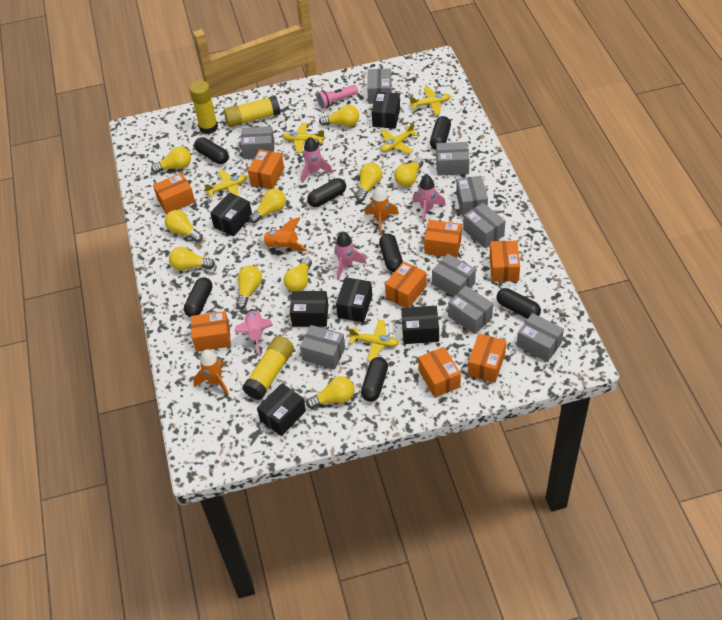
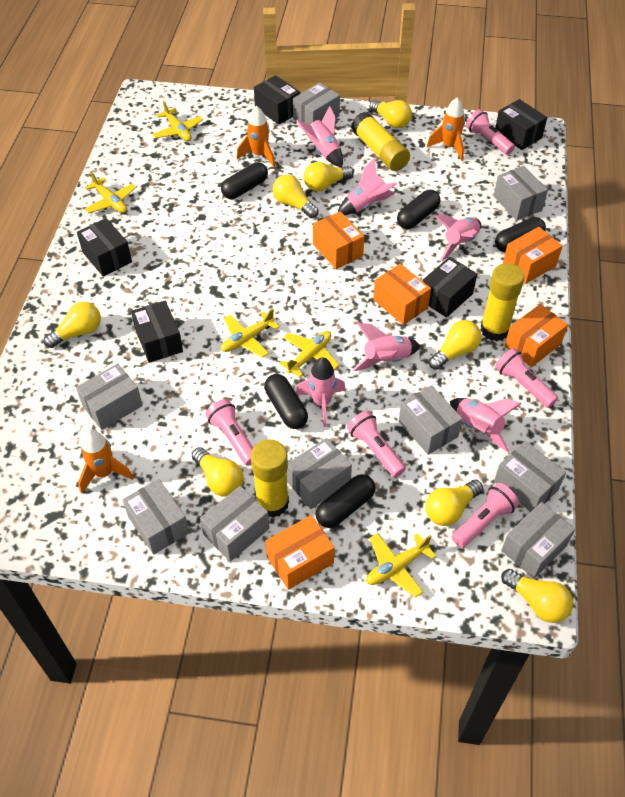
black box: [210,192,252,236] [257,383,306,436] [290,291,328,327] [336,277,372,322] [372,92,400,129] [401,306,439,344] = 6 -> [77,218,132,277] [131,301,183,363] [254,75,300,125] [422,257,477,318] [495,99,547,150] = 5
black capsule: [184,277,212,317] [194,137,229,164] [307,178,346,207] [361,357,388,402] [379,234,403,272] [430,116,451,150] [496,288,541,319] = 7 -> [221,162,268,199] [264,374,308,429] [316,474,375,528] [397,190,441,229] [495,217,546,252] = 5
orange box: [153,173,195,214] [191,311,231,352] [248,149,284,189] [385,261,427,308] [418,347,461,398] [424,220,462,258] [468,334,506,383] [490,241,520,282] = 8 -> [265,515,335,590] [313,211,364,269] [373,264,431,325] [503,227,563,284] [505,304,568,367] = 5
pink flashlight: [316,85,358,109] = 1 -> [205,399,253,466] [347,411,406,477] [452,483,519,548] [466,109,515,155] [495,348,558,408] = 5
pink rocket: [235,309,273,355] [301,137,333,183] [334,232,367,280] [412,175,446,224] = 4 -> [296,106,343,167] [296,357,346,427] [338,158,397,215] [352,323,420,371] [434,214,481,260] [450,398,522,452] = 6
yellow light bulb: [151,146,191,173] [165,210,203,242] [169,247,215,271] [236,265,262,309] [249,189,286,223] [284,258,312,292] [306,376,354,409] [319,105,359,127] [356,163,382,202] [394,158,423,187] = 10 -> [44,302,101,348] [192,447,244,497] [273,175,318,218] [303,162,354,191] [370,100,412,128] [425,480,483,526] [429,320,482,370] [501,569,573,623] = 8

